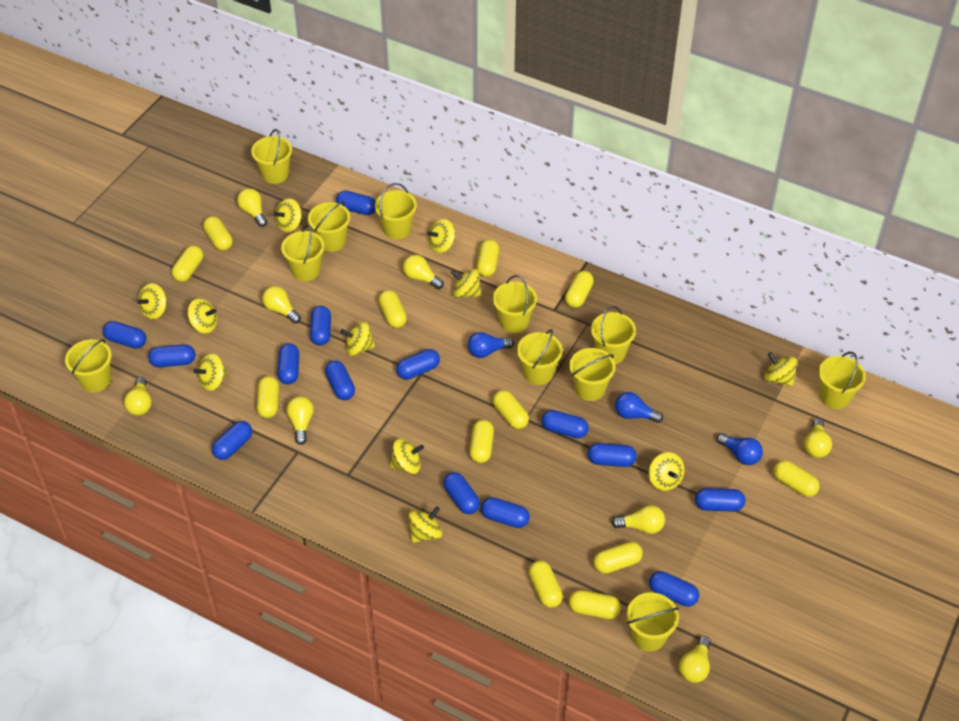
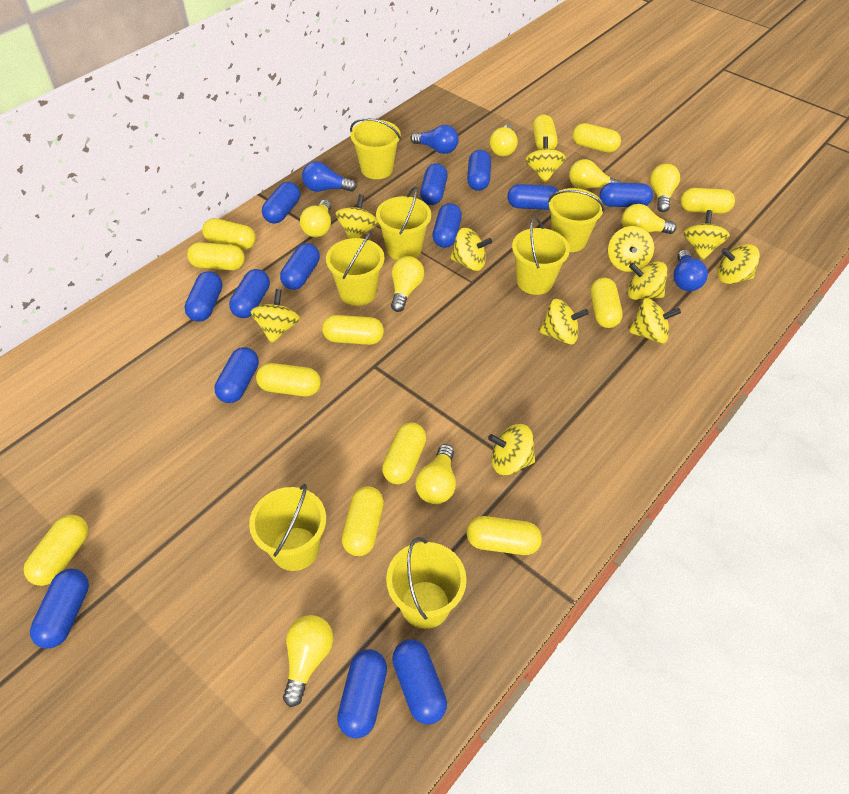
blue capsule: [103,321,146,349] [148,344,195,367] [212,421,252,460] [277,343,299,385] [310,306,331,346] [325,361,355,400] [336,190,375,215] [396,349,440,380] [443,472,480,514] [481,497,530,528] [541,410,589,438] [588,443,637,467] [649,571,699,607] [695,488,745,512] = 14 -> [30,569,89,649] [184,271,223,321] [214,347,259,403] [229,269,270,318] [262,182,300,224] [280,243,320,290] [337,649,387,738] [392,639,447,724] [420,163,448,205] [433,203,462,248] [467,150,491,191] [507,184,558,210] [600,182,653,207] = 13
yellow bucket: [65,339,112,392] [251,129,292,184] [281,225,325,281] [308,201,350,252] [375,183,417,239] [493,275,537,333] [517,329,563,385] [569,348,615,401] [591,306,636,364] [626,592,679,652] [819,352,866,409] = 11 -> [249,484,326,571] [326,231,385,306] [350,118,401,179] [376,187,431,260] [386,537,466,629] [512,217,570,295] [548,188,605,252] = 7

